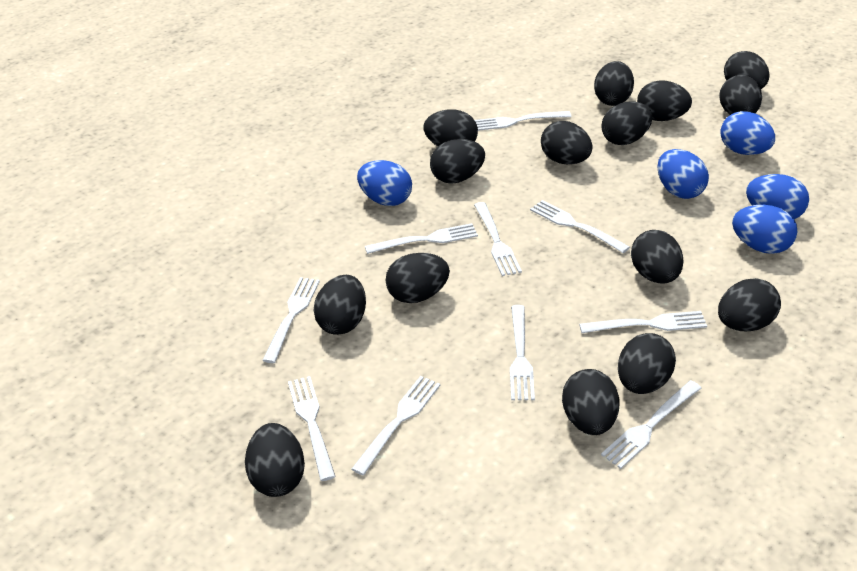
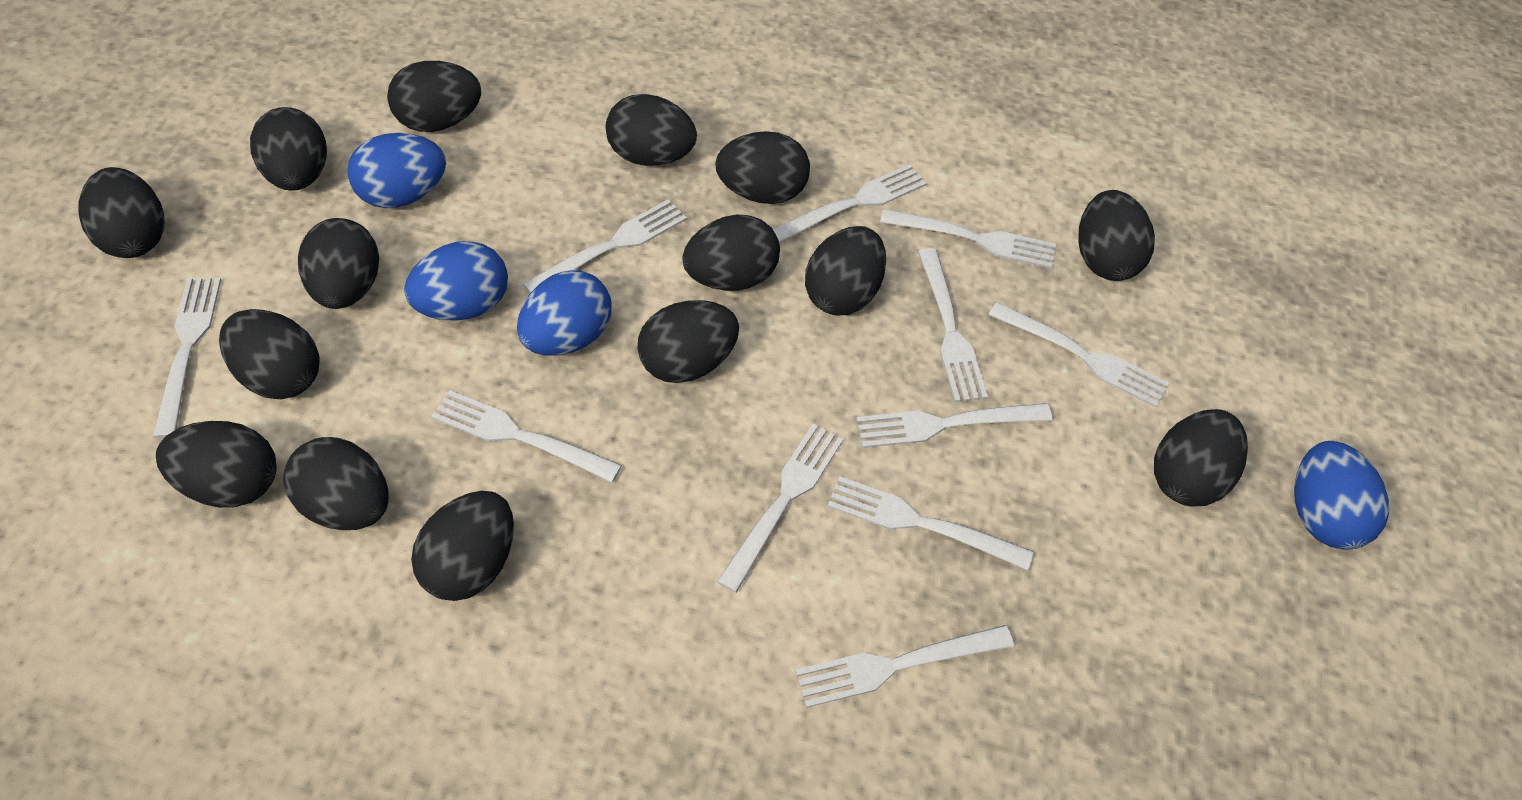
blue egg: [357,160,412,206] [657,149,709,199] [720,111,775,155] [732,205,798,254] [746,174,809,219] = 5 -> [347,133,446,208] [404,241,508,321] [517,270,611,356] [1294,441,1389,550] = 4
white fork: [262,277,320,363] [288,376,336,481] [352,376,440,475] [365,223,478,254] [474,202,522,276] [475,111,571,131] [510,305,535,400] [530,200,630,253] [579,311,707,333] [601,380,701,469] = 10 -> [153,278,221,438] [431,390,622,483] [523,199,687,293] [717,424,843,593] [773,164,927,243] [796,625,1014,708] [827,476,1033,570] [856,403,1052,448] [880,209,1056,268] [918,248,988,402] [989,302,1169,408] = 11

